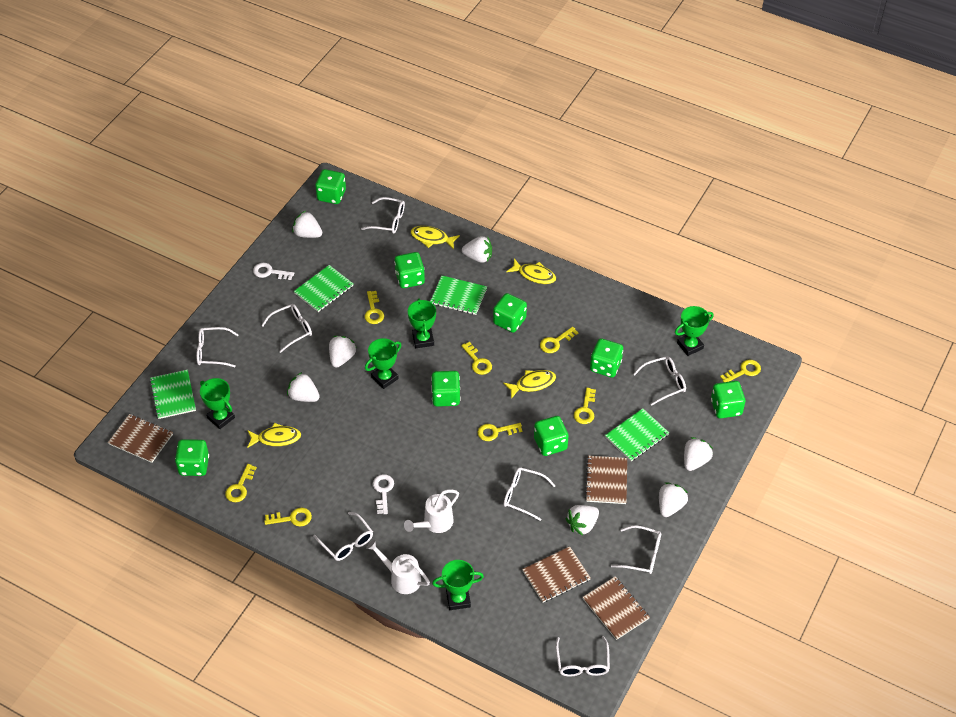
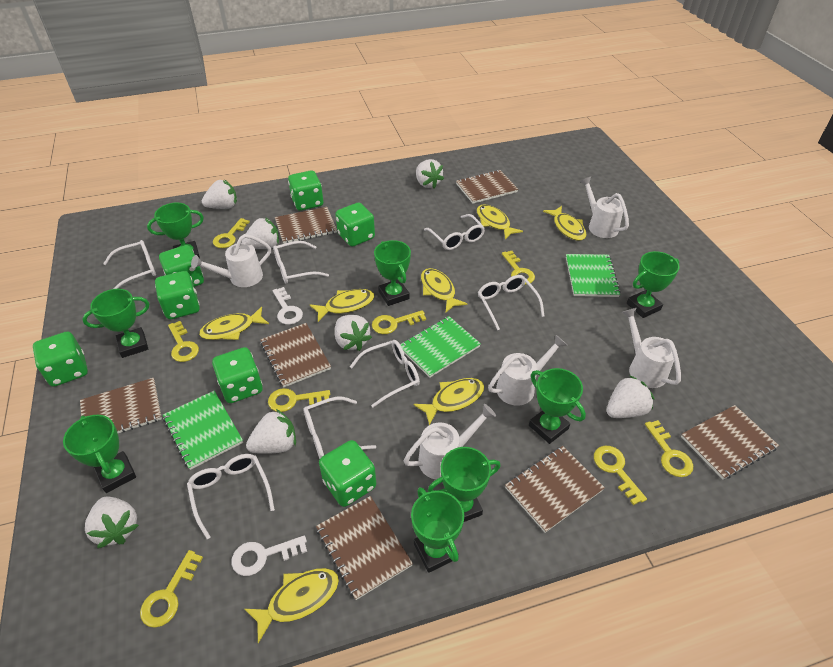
brown notebook: [108,414,173,463] [522,546,591,603] [582,576,650,640] [585,456,627,504] = 4 -> [80,378,162,433] [260,323,331,388] [275,207,337,244] [316,496,413,600] [456,170,518,204] [505,446,605,533] [681,405,779,479] = 7
green dice: [175,439,209,476] [315,169,346,204] [394,252,425,288] [431,371,461,407] [493,293,527,333] [534,416,568,456] [590,338,623,378] [711,381,745,418] = 8 -> [33,331,88,387] [155,271,200,319] [159,245,204,287] [212,347,263,403] [288,170,323,211] [319,440,376,507] [335,203,375,247] = 7
green notebook: [150,370,196,419] [294,265,353,312] [430,276,487,315] [605,408,669,461] = 4 -> [163,391,243,470] [400,316,481,378] [566,254,621,297] = 3
green trophy: [200,378,235,429] [365,338,402,389] [408,299,436,348] [432,560,484,610] [675,306,714,356] = 5 -> [63,415,136,493] [82,289,149,358] [147,202,204,259] [374,240,411,306] [411,487,464,573] [428,447,500,522] [529,368,586,444] [627,251,680,318] = 8
white glasses: [197,327,239,367] [261,304,312,353] [313,512,373,561] [361,197,405,233] [504,467,555,521] [556,636,610,677] [611,525,661,574] [634,356,686,405] = 8 -> [103,240,156,289] [187,454,275,539] [273,241,329,284] [303,397,376,459] [350,340,420,408] [424,214,485,250] [478,275,544,330] = 7
white watering can: [366,540,430,594] [404,489,459,533] = 2 -> [191,234,271,287] [404,404,496,480] [488,335,567,406] [580,177,629,238] [622,308,681,388] = 5
yellow fish: [247,423,301,448] [411,226,460,249] [503,370,556,399] [506,258,556,284] = 4 -> [199,307,269,340] [244,568,339,643] [310,289,375,322] [414,378,484,425] [421,268,467,312] [477,205,523,240] [543,206,587,241] = 7

